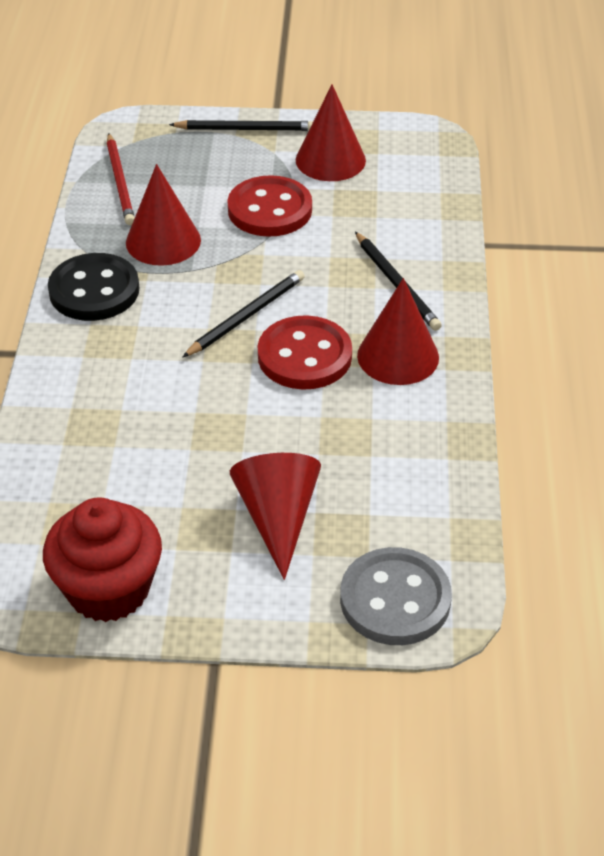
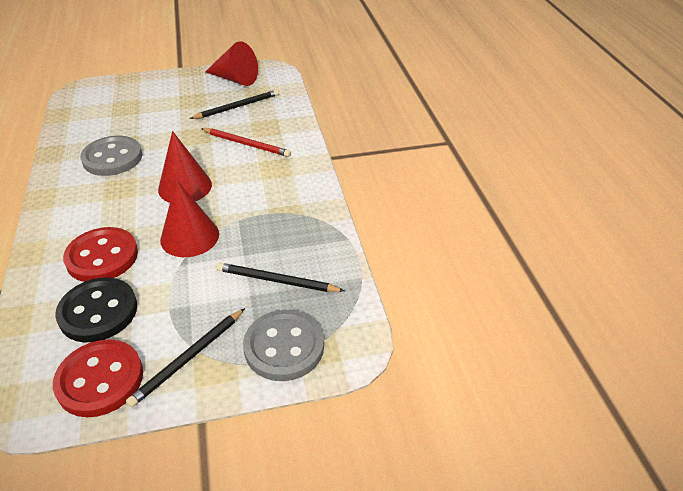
grey button: [340,547,452,645] = 1 -> [80,136,142,176] [243,310,324,381] = 2
red cone: [126,164,201,266] [230,453,321,580] [296,85,366,181] [357,278,439,385] = 4 -> [158,131,212,203] [160,179,219,257] [205,41,258,86] = 3
red cupcake: [43,497,162,622] = 1 -> none = 0

